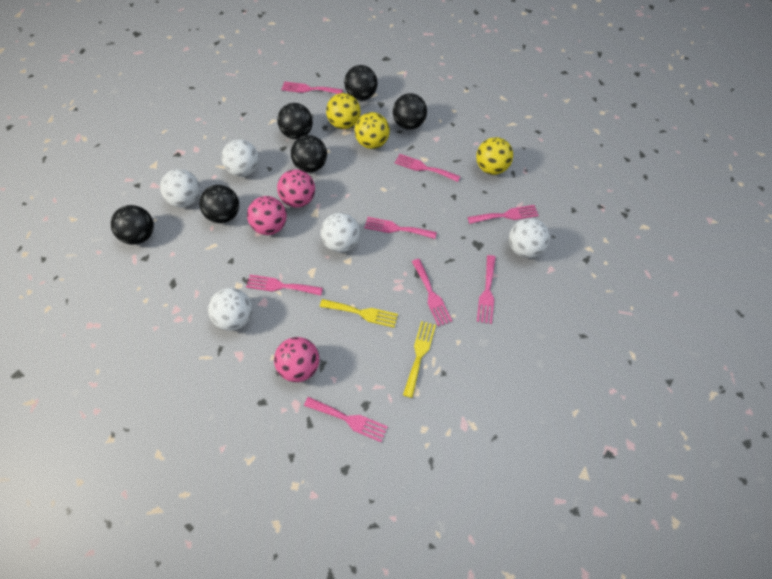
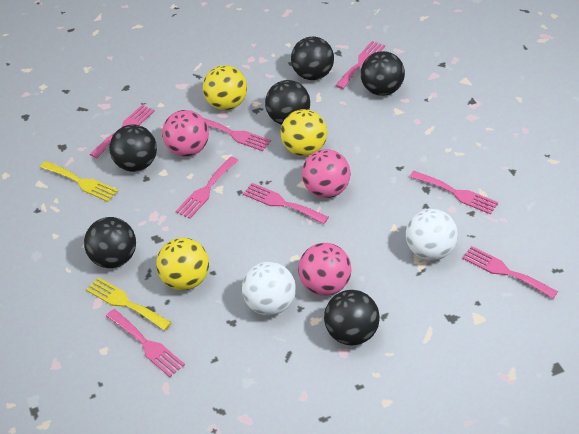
white ball: [160,169,200,207] [208,288,253,331] [222,139,259,177] [321,213,360,253] [509,218,550,258] = 5 -> [242,262,296,316] [406,209,458,260] = 2

